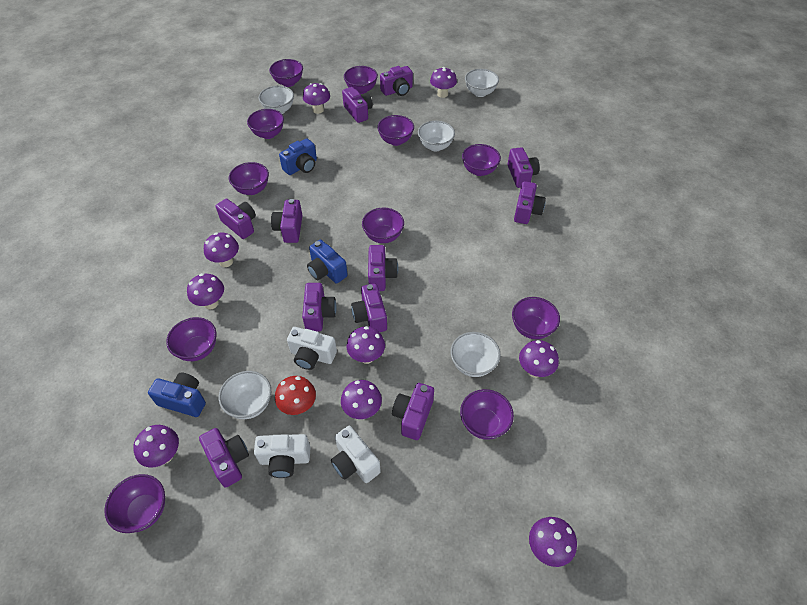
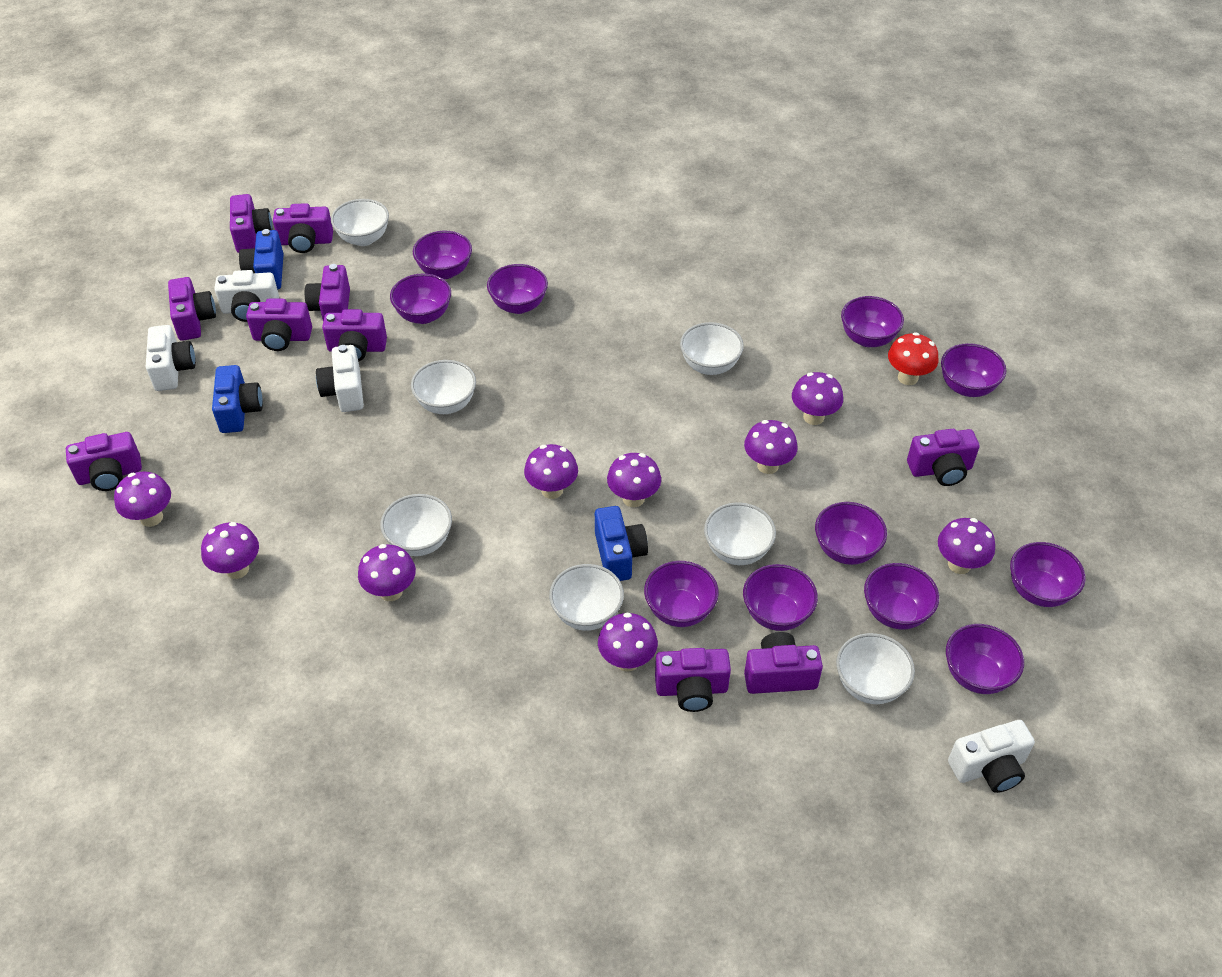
purple camera: [199,428,249,488] [216,199,256,239] [271,199,303,243] [302,283,336,332] [342,87,373,123] [351,283,387,332] [368,245,398,291] [380,66,413,96] [392,383,434,440] [508,147,540,188] [514,181,546,224] = 11 -> [66,432,142,491] [168,277,216,341] [230,194,273,253] [246,299,312,351] [273,203,333,253] [305,264,350,321] [322,309,387,362] [655,648,731,712] [744,632,823,694] [907,429,979,486] = 10
white bowl: [219,371,271,419] [259,86,294,114] [418,121,455,151] [450,332,500,377] [465,69,499,97] = 5 -> [331,199,389,246] [380,494,452,556] [411,360,476,414] [549,564,624,631] [680,322,744,375] [704,502,776,565] [836,633,915,704] = 7
white camera: [254,434,311,478] [287,327,337,370] [331,426,381,483] = 3 -> [146,325,196,391] [214,270,279,322] [316,345,364,412] [948,720,1035,793] = 4

